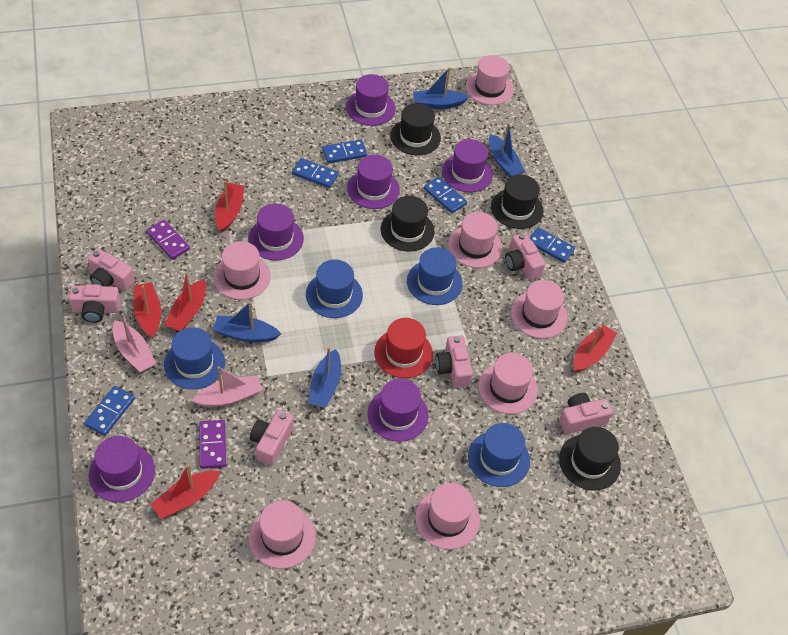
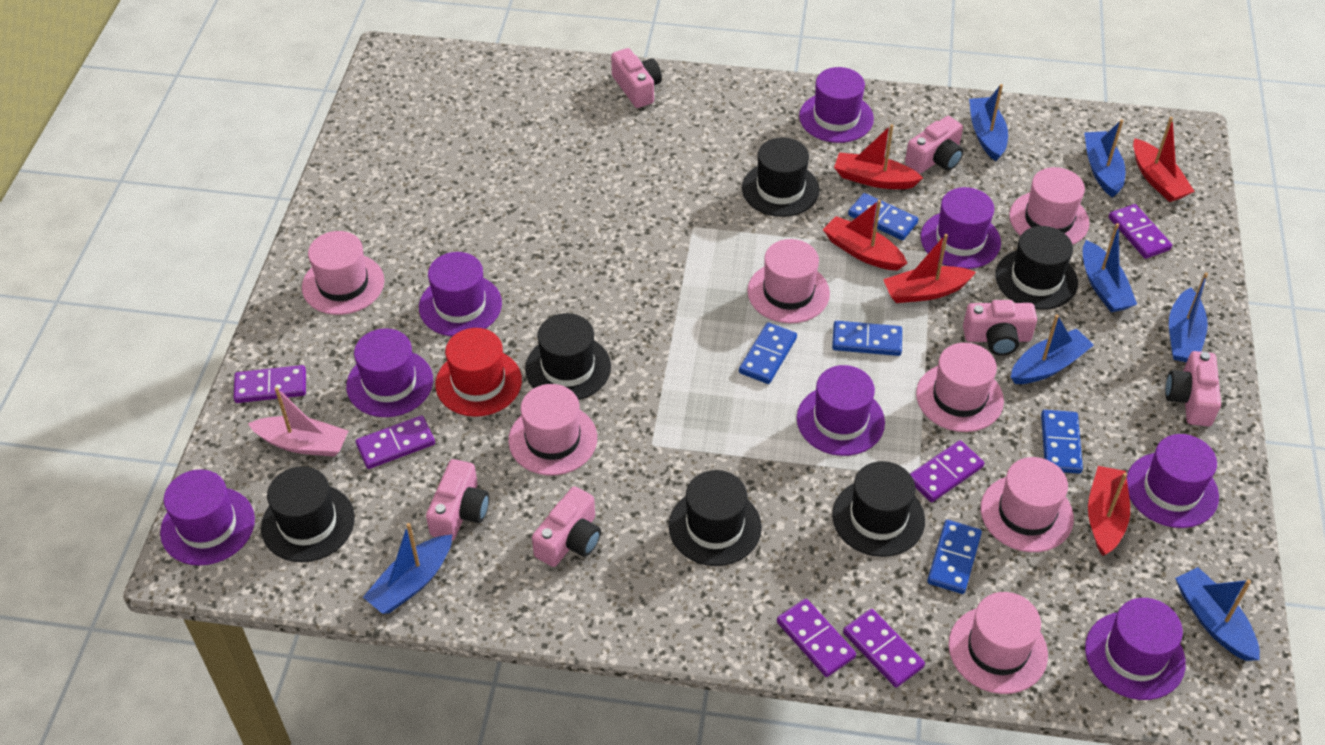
black hat: [381,196,435,252] [390,103,441,155] [491,174,543,229] [559,427,621,491] = 4 -> [261,466,355,562] [525,313,611,400] [669,470,762,566] [742,137,820,217] [832,461,925,557] [995,226,1078,310] = 6
blue boat: [213,302,281,342] [308,347,341,408] [413,67,469,109] [489,122,525,178] = 4 -> [363,523,452,614] [969,84,1008,161] [1011,314,1094,384] [1083,223,1137,312] [1084,119,1125,198] [1169,272,1208,362] [1175,567,1260,661] = 7
blue hat: [164,327,225,389] [306,259,363,318] [407,247,463,305] [468,423,530,487] = 4 -> none = 0
pink boat: [112,313,156,372] [191,366,262,407] = 2 -> [248,387,348,457] = 1
purple domino: [146,220,190,260] [199,420,226,469] = 2 -> [234,365,306,403] [356,415,435,469] [777,599,856,677] [843,609,925,688] [910,440,984,502] [1109,204,1172,259] = 6
purple hat: [89,436,155,502] [248,204,304,260] [346,74,396,126] [347,155,400,209] [368,379,429,442] [442,139,493,192] = 6 -> [160,469,255,566] [346,328,433,417] [419,252,502,336] [797,365,885,456] [799,67,874,143] [921,187,1001,269] [1085,598,1186,700] [1127,434,1219,528] = 8

